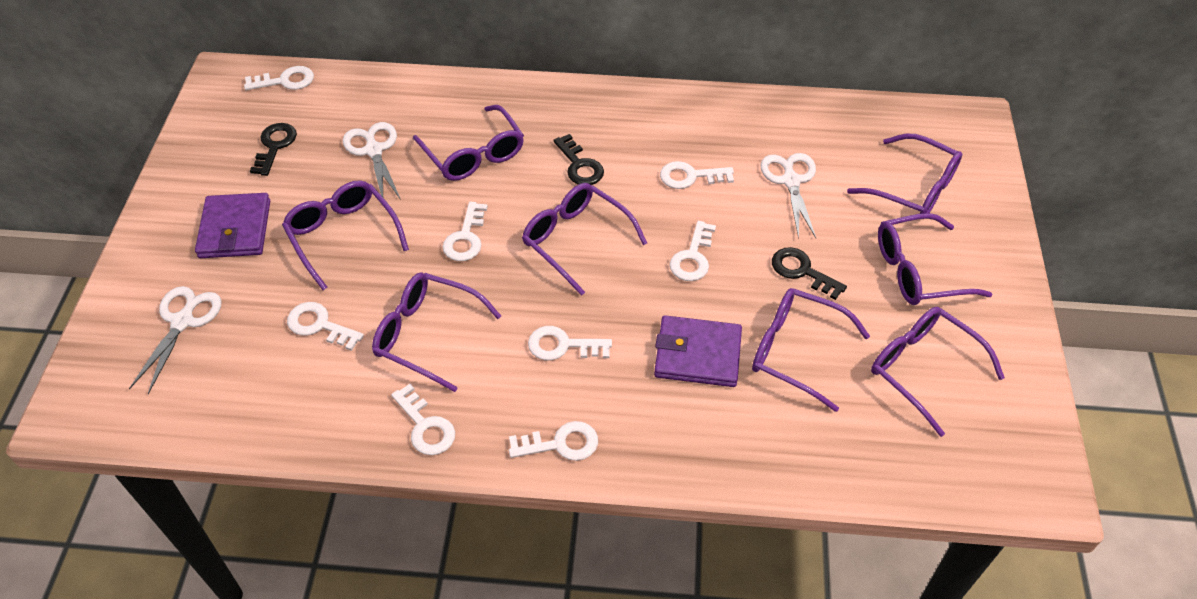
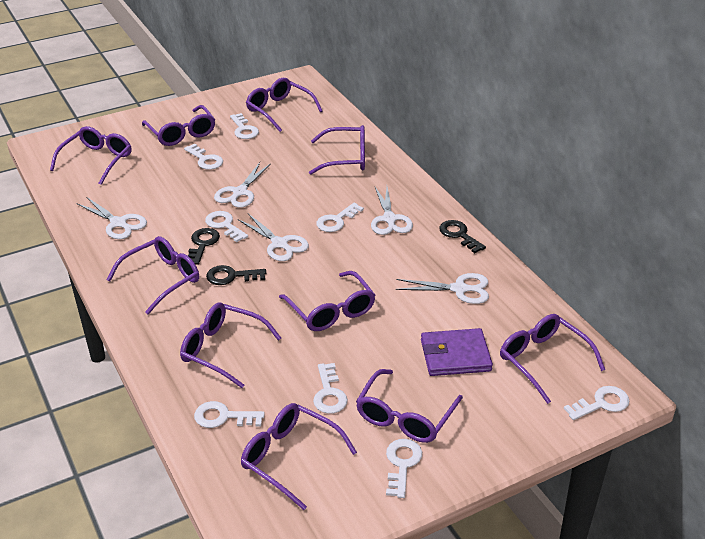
purple glasses: [282,180,409,290] [372,272,501,392] [413,105,524,181] [522,183,647,296] [752,288,870,412] [847,134,962,214] [871,307,1005,437] [878,213,993,305] = 8 -> [50,126,131,185] [106,236,199,314] [142,105,215,146] [180,303,281,388] [241,403,357,510] [246,78,322,132] [279,271,375,331] [309,125,365,175] [356,369,463,443] [500,314,605,404] = 10
purple wallet: [195,193,270,258] [654,315,742,387] = 2 -> [421,328,493,376] = 1
white scissors: [129,286,222,394] [343,122,401,200] [760,153,816,239] = 3 -> [76,197,147,239] [214,162,271,208] [238,214,309,261] [371,187,413,235] [396,273,489,304] = 5

